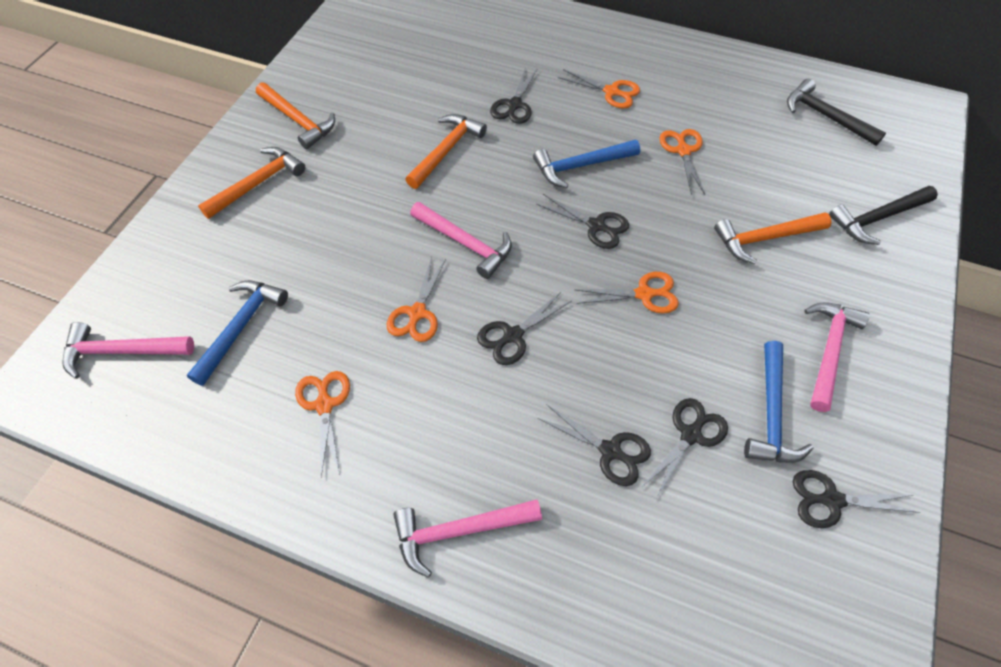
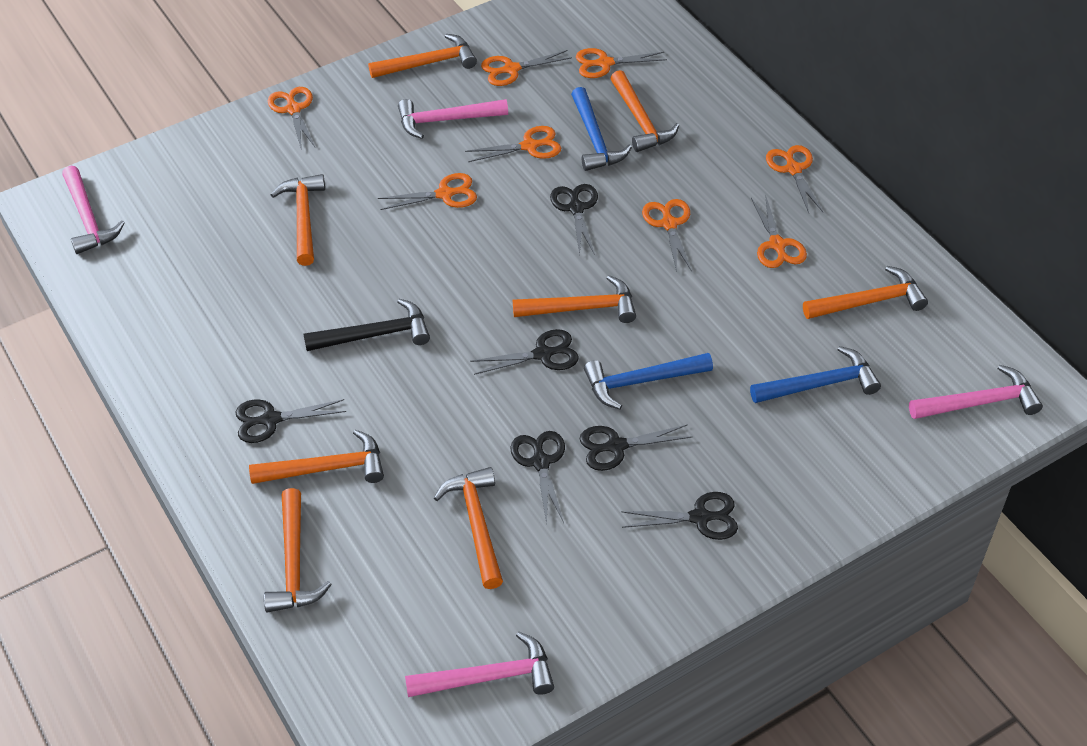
black hammer: [787,79,886,146] [829,186,938,245] = 2 -> [303,299,430,351] = 1
orange hammer: [198,147,305,219] [256,82,335,149] [405,114,487,189] [714,213,832,264] = 4 -> [249,429,384,484] [264,488,332,613] [271,174,325,266] [368,34,477,78] [434,467,503,589] [513,275,636,323] [610,70,679,152] [803,266,928,319] = 8
orange scissors: [295,371,350,477] [387,257,446,342] [558,69,640,109] [576,272,679,314] [659,129,705,195] = 5 -> [268,87,315,148] [378,173,477,210] [465,126,561,162] [481,50,572,86] [576,48,667,78] [642,199,692,272] [751,194,807,268] [766,145,823,213] = 8

